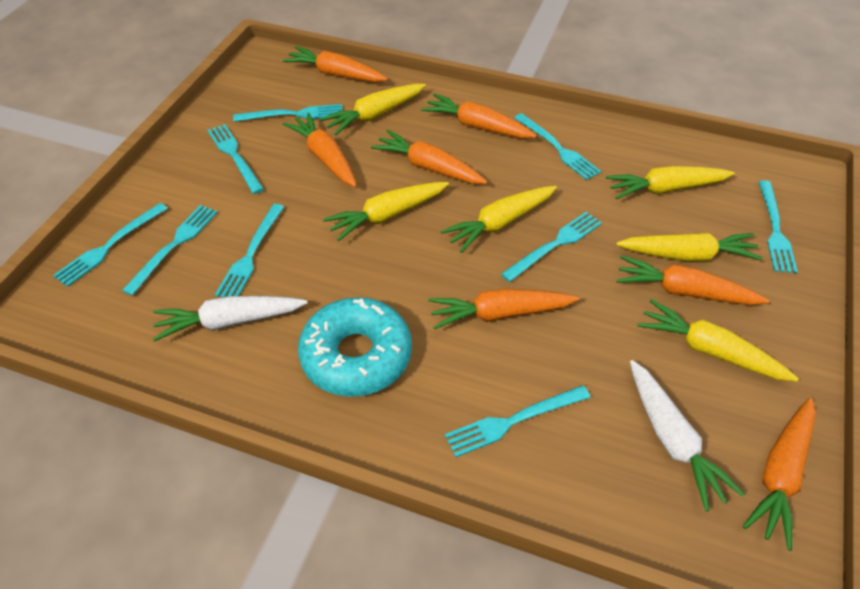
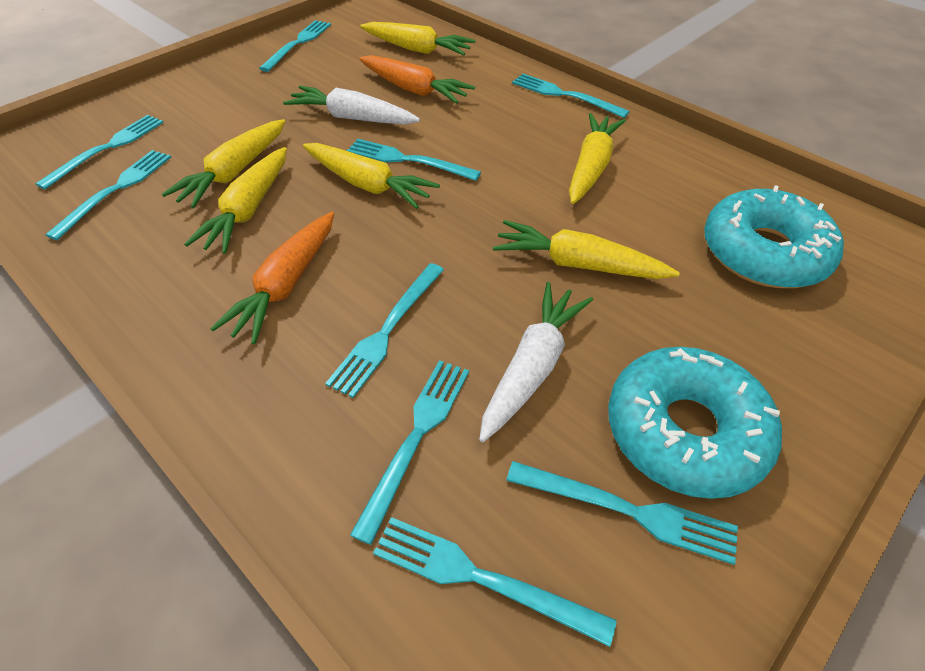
orange carrot: [282,46,388,82] [282,113,357,187] [371,130,487,184] [421,93,536,138] [428,289,579,329] [616,255,769,305] [743,398,816,551] = 7 -> [210,212,334,344] [359,55,475,104] = 2
turquoise donut: [298,297,412,397] = 1 -> [608,347,782,499] [704,185,844,288] = 2

